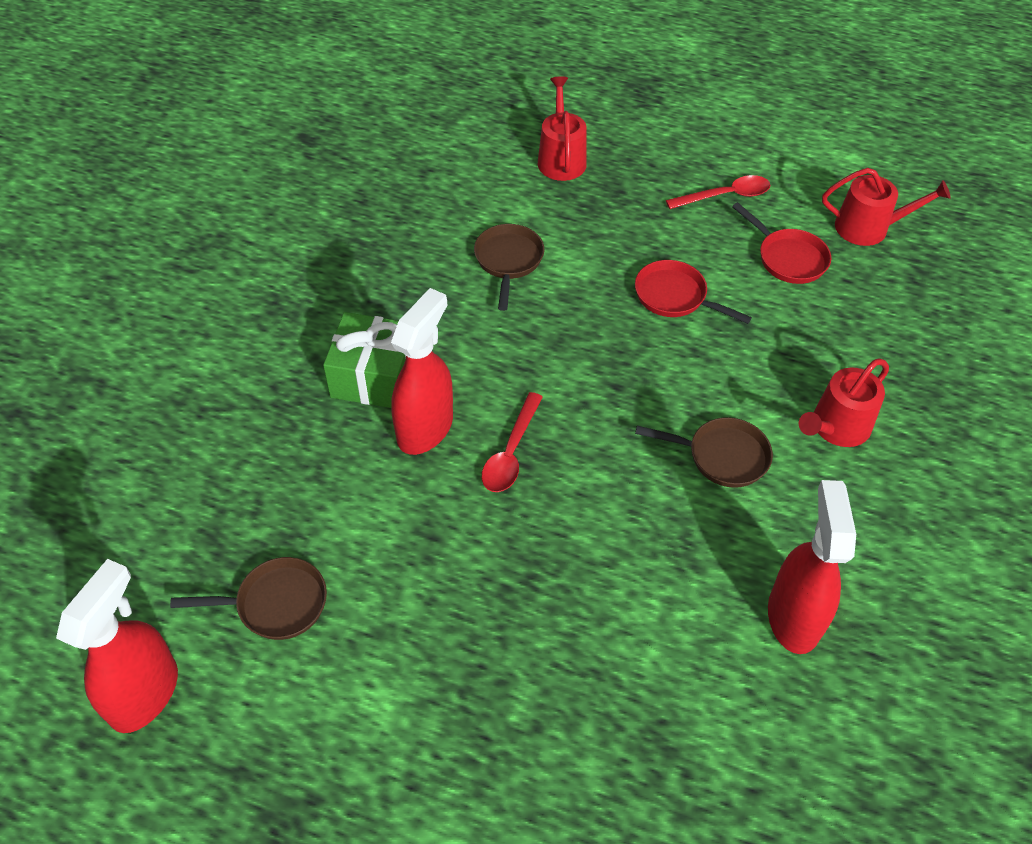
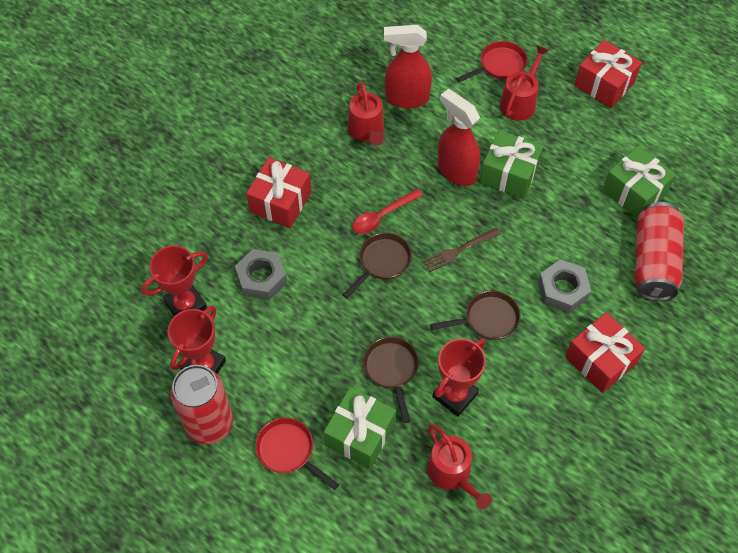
brown fork: none = 0 -> [423,228,501,272] = 1
green gift: [323,312,406,408] = 1 -> [324,387,396,469] [480,130,544,199] [602,146,676,219] = 3
grey nut: none = 0 -> [235,249,287,300] [538,259,591,313] = 2
red can: none = 0 -> [171,365,233,445] [634,202,684,301] = 2
red gift: none = 0 -> [246,157,311,228] [565,312,645,393] [574,40,642,108] = 3
red spoon: [482,392,543,492] [666,175,771,209] = 2 -> [352,189,423,234] = 1
red spray bottle: [56,559,178,733] [391,288,453,455] [768,480,856,654] = 3 -> [384,25,432,108] [438,89,480,186] = 2
red trophy: none = 0 -> [142,245,208,316] [168,305,226,374] [432,338,486,417] = 3

